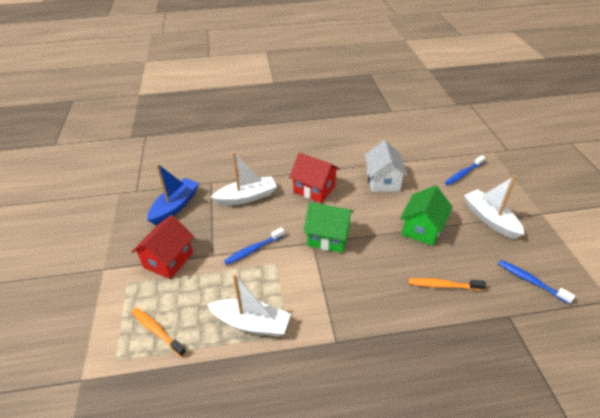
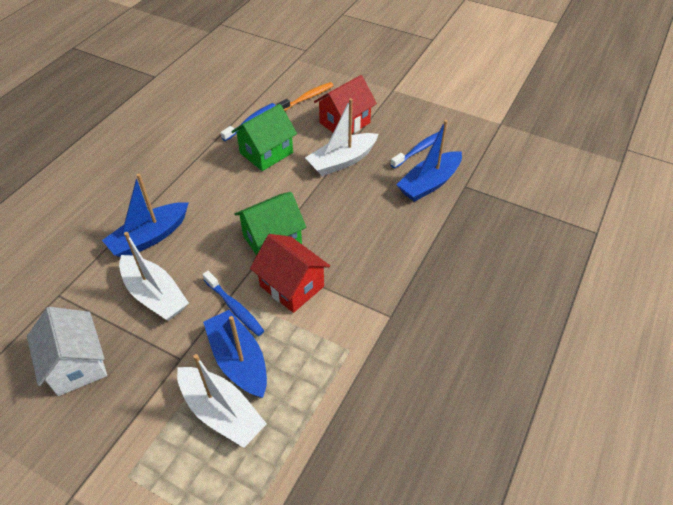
blue boat: [148,163,199,225] = 1 -> [102,174,189,257] [203,310,267,398] [396,120,462,202] = 3
orange toothbrush: [132,308,187,357] [409,278,486,291] = 2 -> [276,82,334,111] = 1

